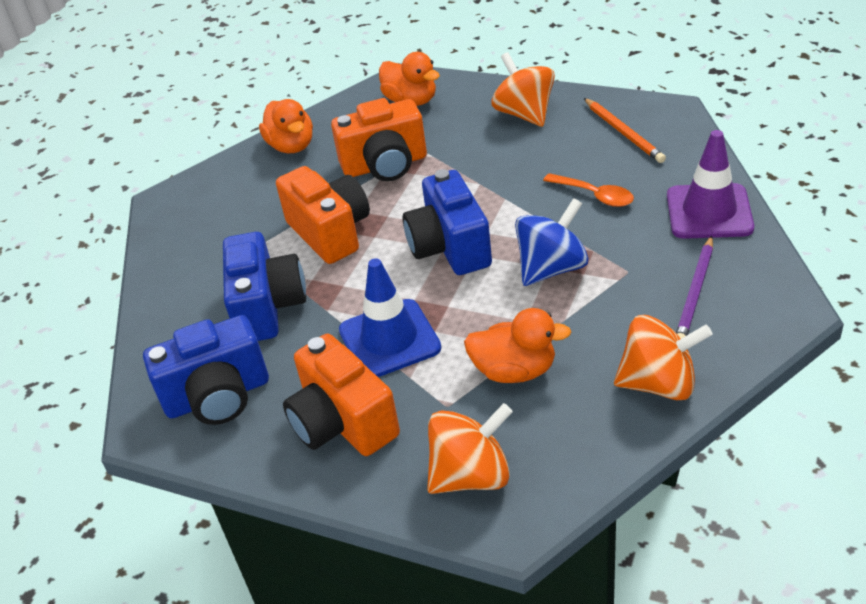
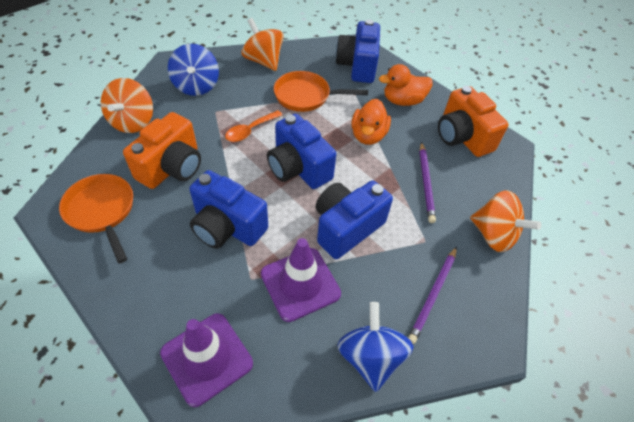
blue camera: [143,315,269,425] [223,232,306,341] [403,169,492,275] = 3 -> [189,170,268,249] [267,114,336,189] [315,180,393,259] [335,19,380,83] = 4
blue spinning top: [515,198,589,286] = 1 -> [168,44,219,96] [337,302,414,392] = 2
blue traffic cone: [339,258,441,377] = 1 -> none = 0
orange camera: [276,166,370,264] [283,334,400,456] [331,98,427,181] = 3 -> [123,112,201,189] [438,86,509,157] = 2
orange duck: [259,99,313,153] [379,52,440,106] [464,308,571,383] = 3 -> [351,99,391,145] [379,64,433,106] = 2
orange pan: none = 0 -> [59,174,133,264] [274,71,368,112] = 2
orange pencil: [584,98,666,163] = 1 -> none = 0
purple pencil: [676,236,713,339] = 1 -> [408,246,457,344] [419,142,436,223] = 2
purple traffic cone: [667,130,754,239] = 1 -> [160,313,253,407] [261,238,341,322] = 2

